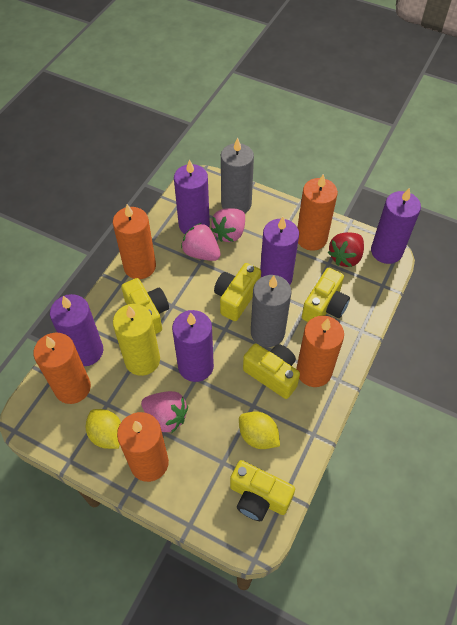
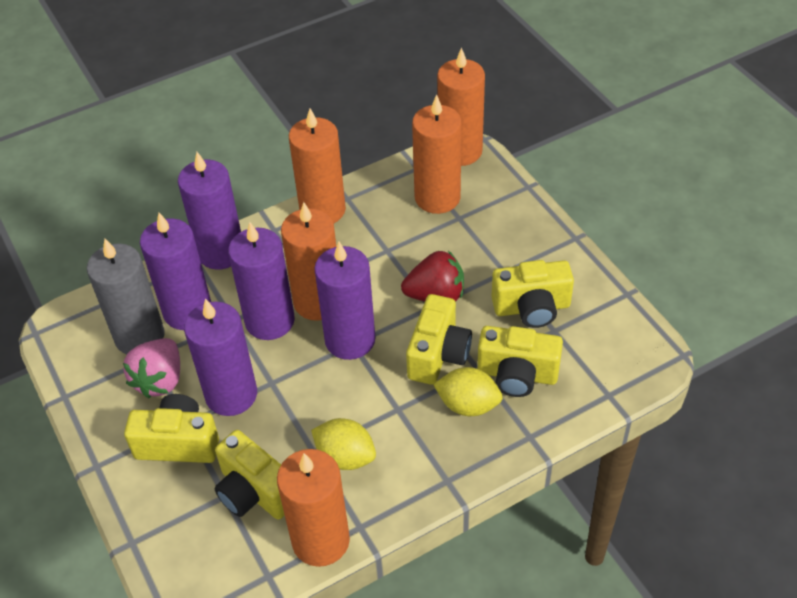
grey candle: [221,137,254,213] [251,275,291,347] = 2 -> [87,239,165,354] = 1
pink strawberry: [141,391,188,433] [181,223,221,261] [211,208,245,242] = 3 -> [123,338,180,398] = 1
yellow candle: [113,304,160,376] = 1 -> none = 0

